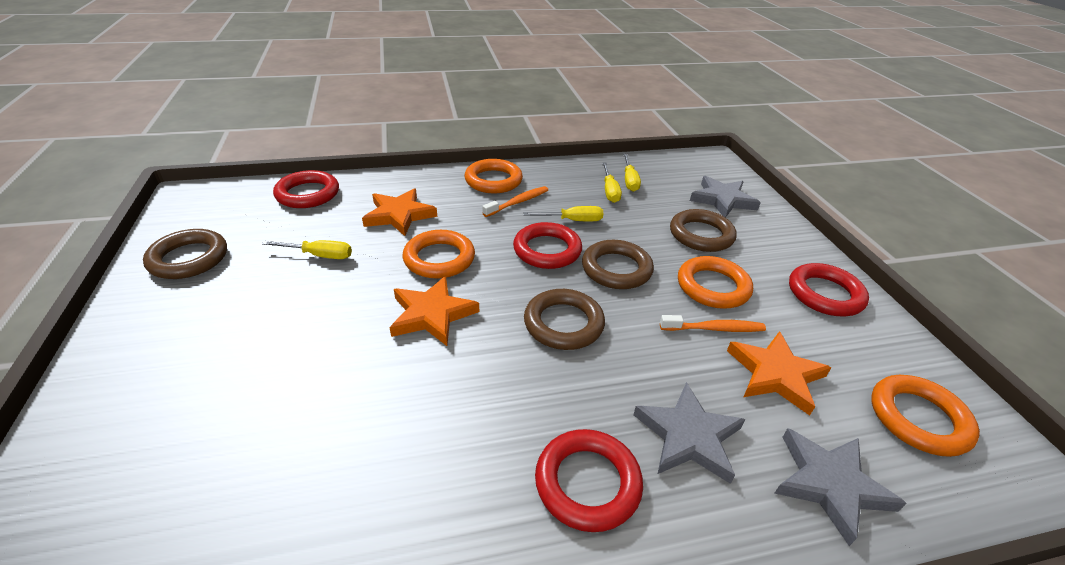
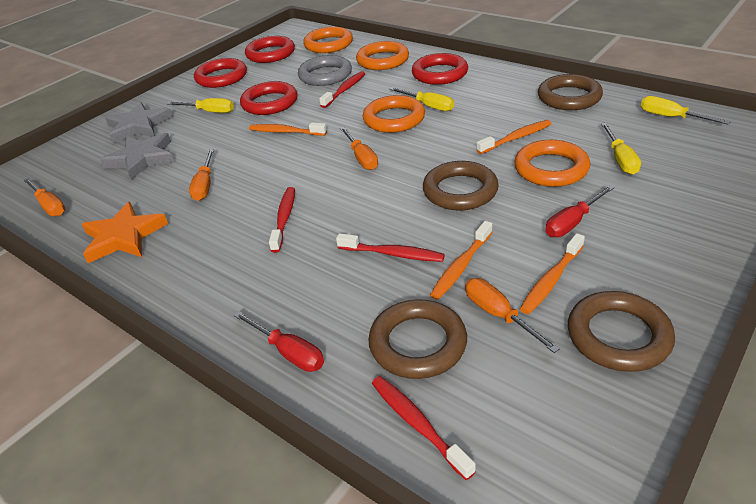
grey ring: none = 0 -> [298,55,352,86] = 1
grey star: [633,382,746,484] [690,176,761,218] [774,428,906,546] = 3 -> [100,133,174,180] [105,102,173,143] = 2
orange screwdriver: none = 0 -> [23,178,65,216] [189,149,214,201] [340,127,378,170] [465,278,560,353] = 4
orange star: [362,188,437,236] [390,276,479,346] [727,331,831,416] = 3 -> [81,202,168,263] = 1
orange toothbrush: [482,186,548,217] [660,315,766,332] = 2 -> [249,123,327,136] [430,221,493,300] [477,120,552,154] [520,233,585,314] = 4
red screwdriver: none = 0 -> [234,311,324,372] [545,185,614,237] = 2
red toothbrush: none = 0 -> [269,187,295,253] [319,71,365,108] [336,233,445,262] [372,376,476,480] = 4

